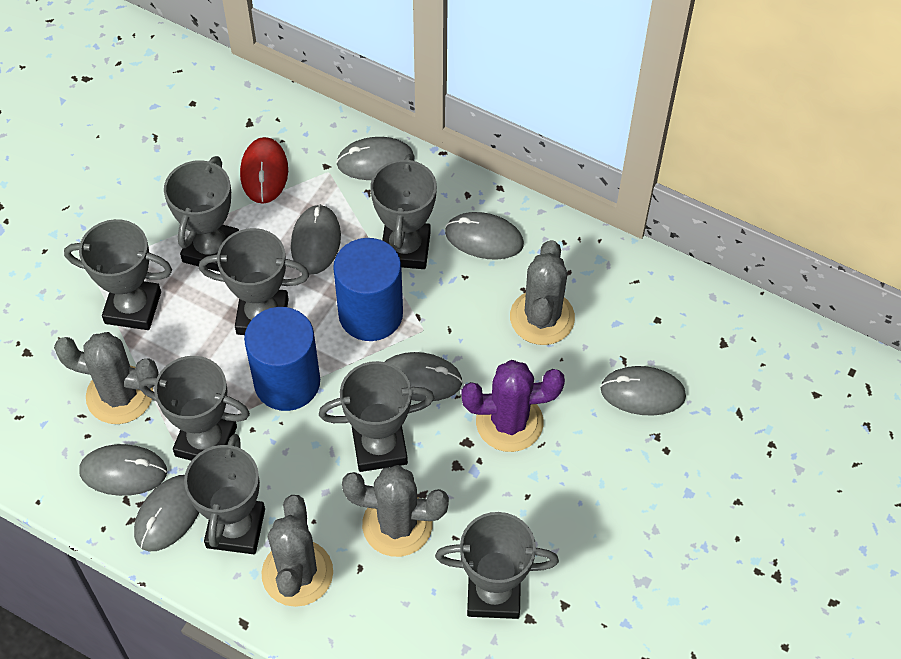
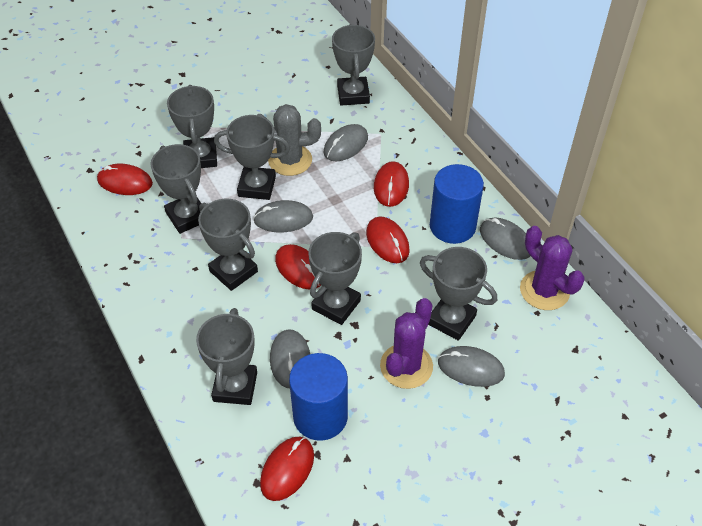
grey cactus: [54,332,159,424] [261,495,333,607] [342,465,449,557] [510,240,575,345] = 4 -> [257,104,321,176] = 1
grey mouse: [79,444,167,496] [134,475,199,551] [291,204,341,274] [336,137,415,180] [385,352,463,401] [445,212,524,260] [600,366,686,416] = 7 -> [253,200,313,232] [270,329,310,388] [324,124,368,161] [438,346,505,387] [480,217,530,260] = 5
purple cactus: [461,360,565,452] = 1 -> [380,298,433,389] [520,226,585,310] = 2
red mouse: [240,137,288,204] = 1 -> [97,164,153,195] [260,437,314,501] [275,244,321,289] [366,217,410,263] [374,161,409,207] = 5

